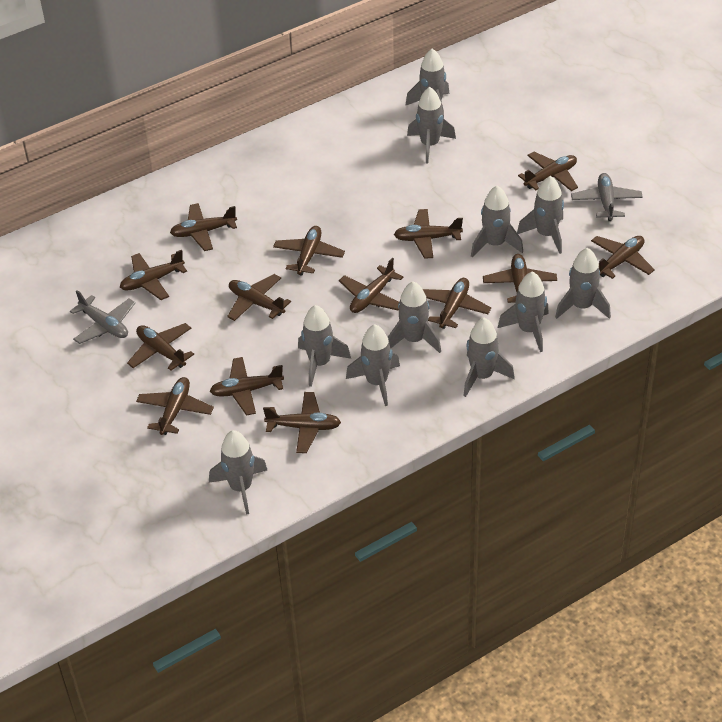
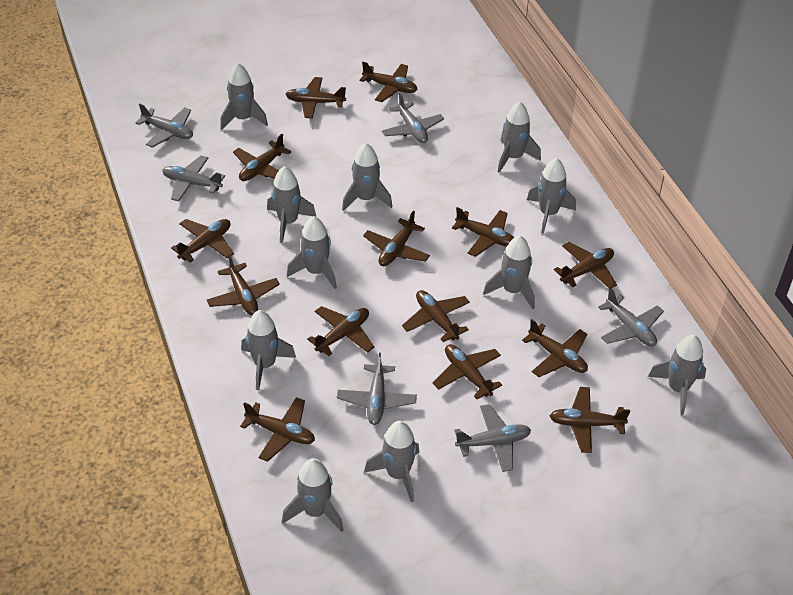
grey plane: [70,290,135,344] [571,173,643,221] = 2 -> [136,104,193,148] [162,155,225,202] [337,353,417,425] [382,93,444,143] [454,404,531,472] [598,288,664,347] = 6

